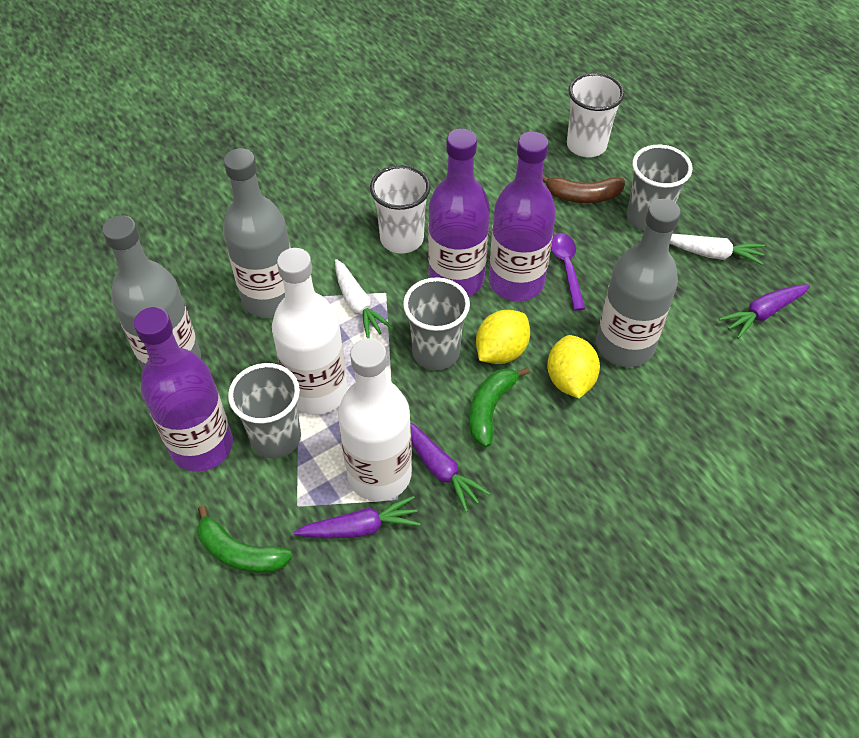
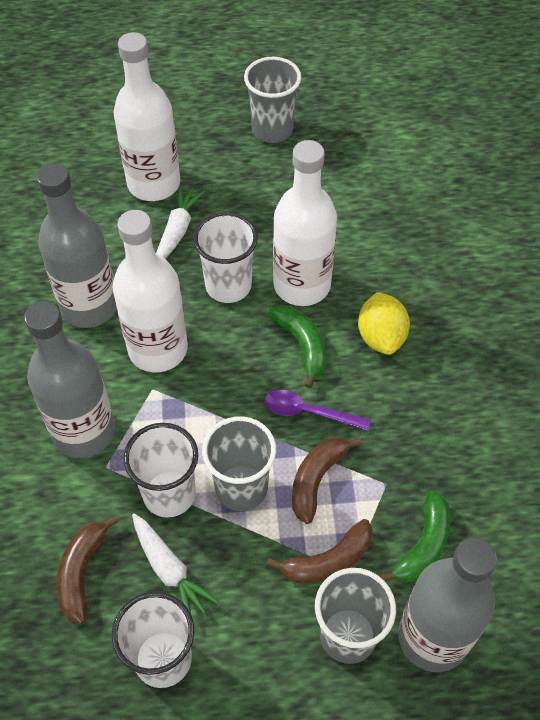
brown banana: [543,175,625,203] = 1 -> [57,515,119,624] [267,519,373,583] [292,437,362,524] = 3
purple bottle: [134,307,233,472] [428,129,490,296] [489,132,556,301] = 3 -> none = 0
purple carrot: [294,496,421,538] [410,423,490,512] [719,284,810,339] = 3 -> none = 0
white bottle: [272,248,348,415] [338,338,412,501] = 2 -> [113,210,188,372] [114,32,180,201] [273,140,337,306] = 3
white cup: [370,165,431,254] [567,73,625,157] = 2 -> [112,592,194,688] [124,423,198,518] [193,212,258,303] = 3
yellow lemon: [476,310,530,364] [547,335,600,398] = 2 -> [358,292,410,355] = 1

